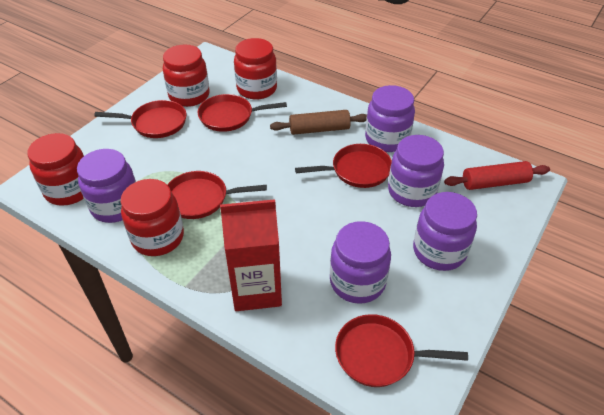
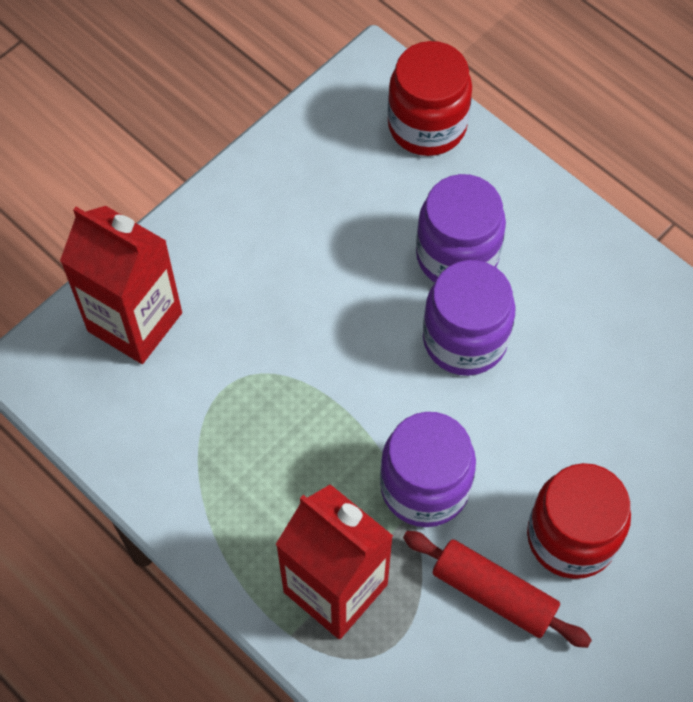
brown rolling pin: [270,110,367,135] = 1 -> none = 0
purple jar: [77,149,136,223] [330,221,391,304] [365,85,415,152] [388,135,444,207] [413,192,477,271] = 5 -> [380,412,476,527] [416,174,506,282] [423,260,515,376] = 3
red carton: [220,199,282,311] = 1 -> [60,206,182,364] [276,484,393,639] = 2
red jar: [27,133,84,206] [121,179,184,256] [163,45,210,107] [234,38,277,99] = 4 -> [388,41,472,156] [527,463,631,579] = 2
red pan: [94,100,186,138] [167,171,267,219] [198,94,287,132] [295,144,392,188] [335,314,468,387] = 5 -> none = 0

